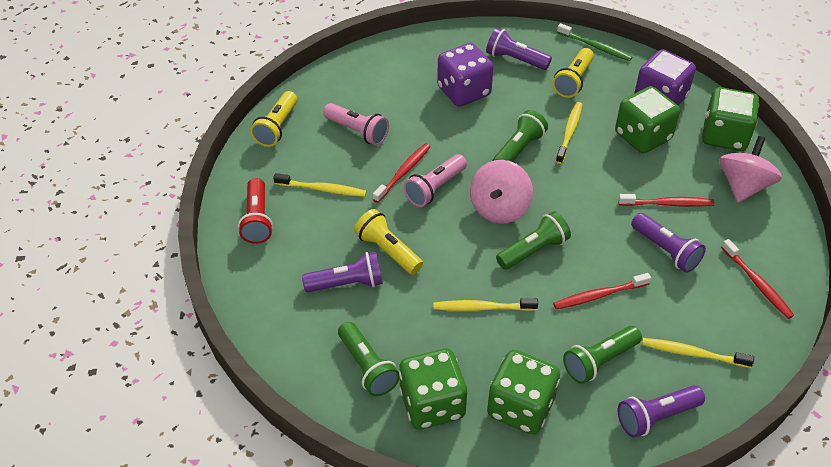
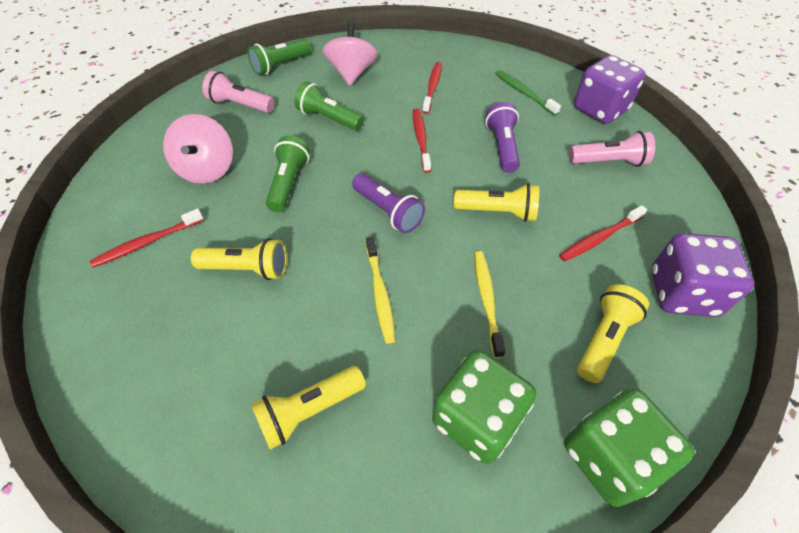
green dice: [399,349,467,429] [487,350,560,435] [615,86,680,153] [702,87,759,151] = 4 -> [432,350,536,464] [564,388,694,507] = 2
green flashlight: [338,322,400,397] [493,110,548,162] [496,211,571,270] [563,326,642,384] = 4 -> [247,39,311,75] [266,136,310,212] [294,81,364,130] = 3
purple flashlight: [302,252,383,292] [486,28,552,70] [618,385,705,438] [631,213,706,273] = 4 -> [352,173,425,233] [486,102,520,173] = 2
red flashlight: [238,178,273,244] = 1 -> none = 0
yellow flashlight: [250,91,297,147] [354,209,423,275] [552,48,594,98] = 3 -> [191,238,287,280] [251,366,366,449] [454,183,539,222] [577,284,649,383] = 4
yellow toothbrush: [273,173,366,197] [434,298,538,311] [556,102,583,164] [642,338,754,368] = 4 -> [366,237,396,344] [474,251,506,358] = 2

